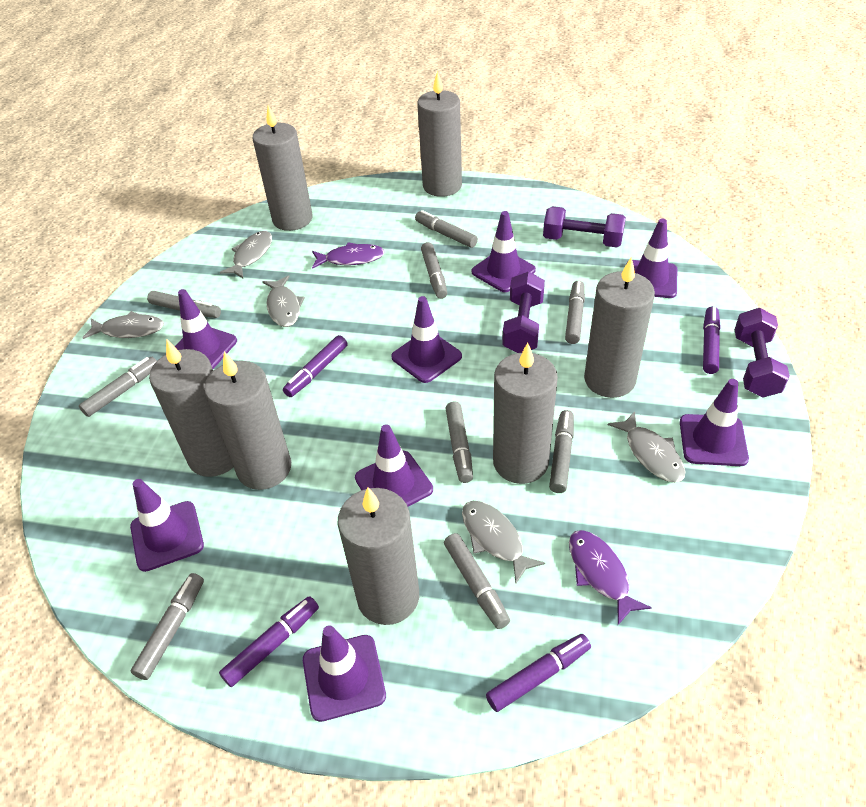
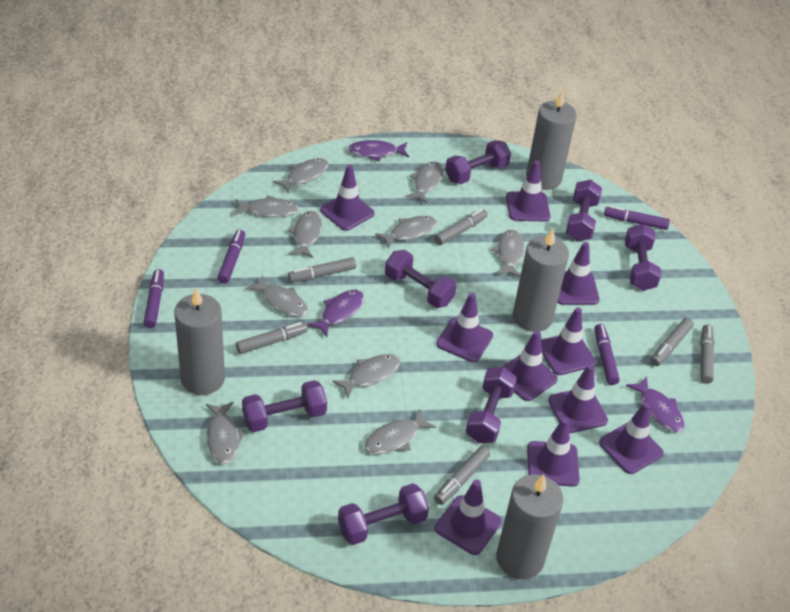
grey candle: [149,340,233,477] [204,352,291,490] [253,105,313,231] [337,487,419,625] [417,71,462,197] [493,343,558,484] [584,257,655,398] = 7 -> [174,288,225,395] [496,474,563,579] [513,229,569,332] [526,90,576,190] = 4
grey fish: [82,311,164,339] [220,231,272,278] [262,275,305,327] [462,501,545,584] [608,412,685,483] = 5 -> [206,402,246,464] [234,195,299,217] [245,275,308,317] [273,158,329,193] [288,211,322,258] [332,354,400,398] [365,410,436,454] [375,216,437,249] [406,161,443,203] [491,230,525,277] = 10
grey marker: [79,357,157,417] [131,573,204,680] [147,291,221,318] [415,210,478,248] [421,242,447,299] [444,533,510,629] [446,402,473,483] [549,410,574,493] [565,281,585,344] = 9 -> [236,322,308,354] [288,257,356,282] [434,446,490,505] [435,209,488,245] [651,318,694,366] [700,324,714,384] = 6
purple dumbbell: [502,272,545,353] [543,206,626,247] [734,308,790,398] = 3 -> [242,380,327,432] [338,483,429,545] [385,250,457,308] [445,140,511,184] [466,367,517,443] [566,179,602,241] [625,224,662,291] = 7
purple fish: [312,242,385,269] [569,530,652,625] = 2 -> [307,290,364,337] [348,140,409,161] [626,376,685,433] = 3
purple traffic cone: [130,479,204,572] [175,289,237,369] [303,625,386,722] [355,424,433,507] [391,296,462,383] [472,211,536,292] [626,218,677,298] [680,379,749,466] = 8 -> [320,165,375,231] [435,479,502,555] [436,293,493,362] [503,330,558,401] [506,161,550,222] [527,418,580,487] [541,307,596,375] [548,364,608,433] [557,242,599,305] [599,402,664,474] = 10

